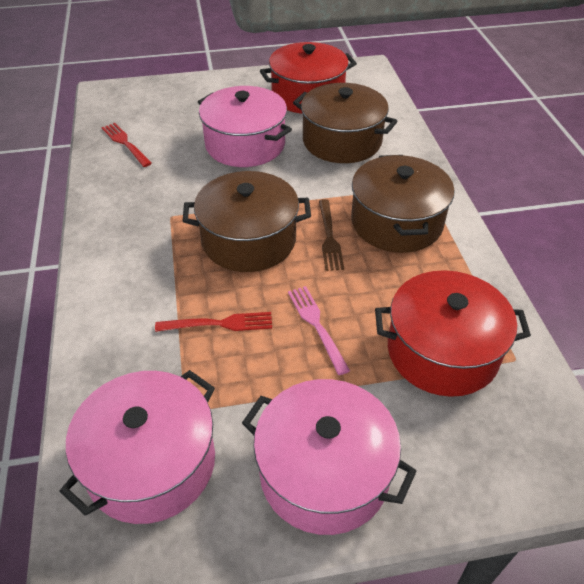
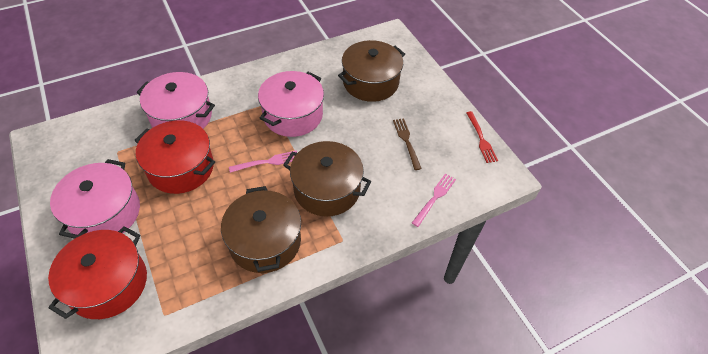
pink fork: [288,286,350,375] = 1 -> [229,150,297,173] [412,173,456,227] = 2
red fork: [101,123,152,167] [155,312,272,332] = 2 -> [466,111,498,163] = 1

